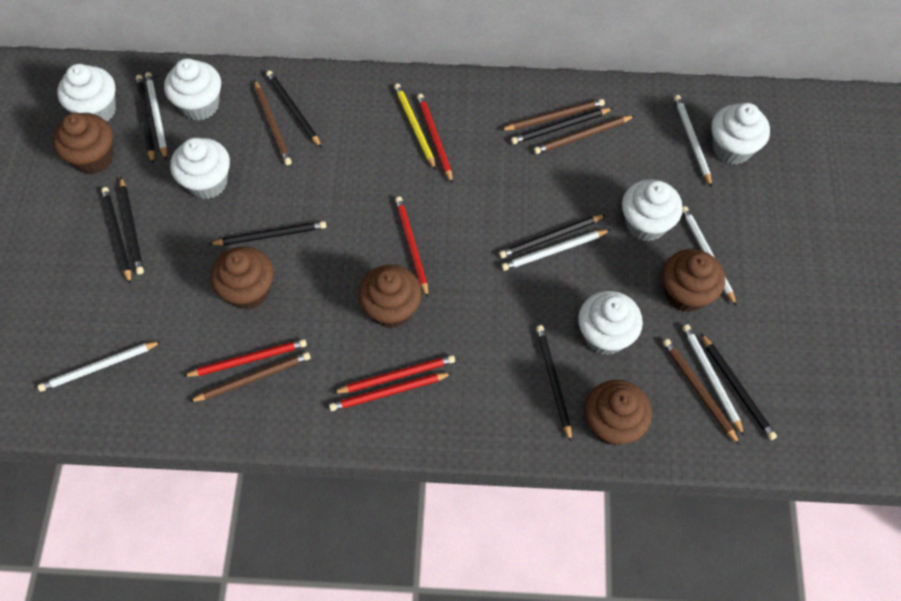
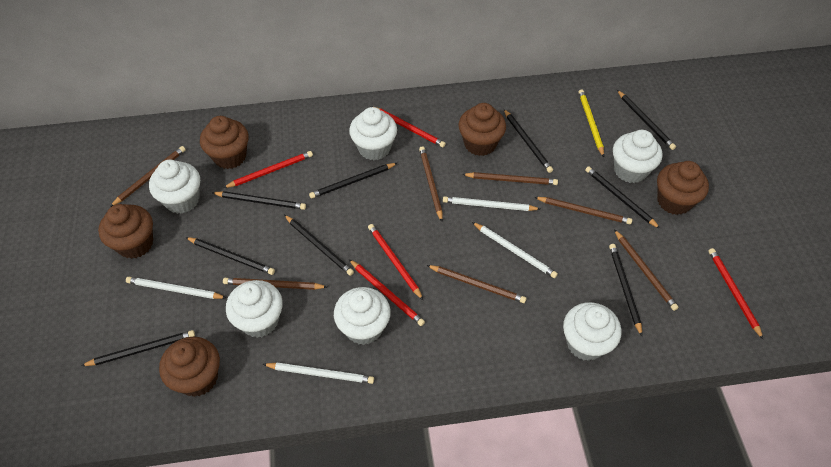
brown pencil: [189,352,311,402] [254,80,292,165] [501,99,605,130] [534,115,634,154] [663,339,740,445] = 5 -> [110,146,186,207] [223,278,327,290] [419,146,443,222] [427,265,526,303] [462,172,558,185] [534,197,632,224] [614,229,679,311] = 7
white pencil: [38,341,162,392] [145,72,167,160] [501,230,610,271] [674,95,712,187] [682,206,737,306] [682,324,744,436] = 6 -> [126,277,227,299] [263,363,374,384] [443,196,540,211] [472,222,558,278] = 4

